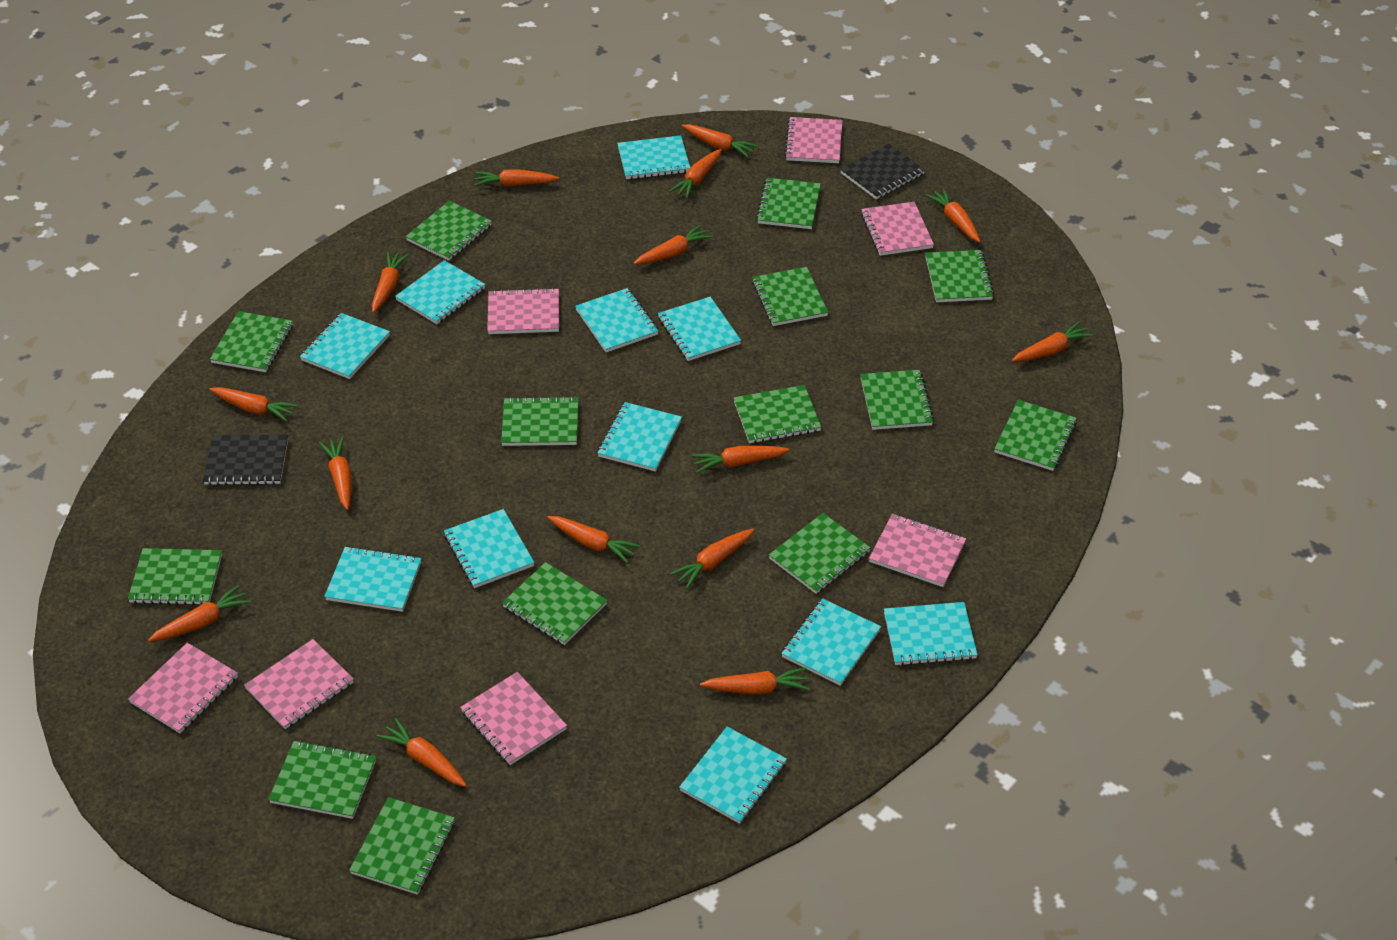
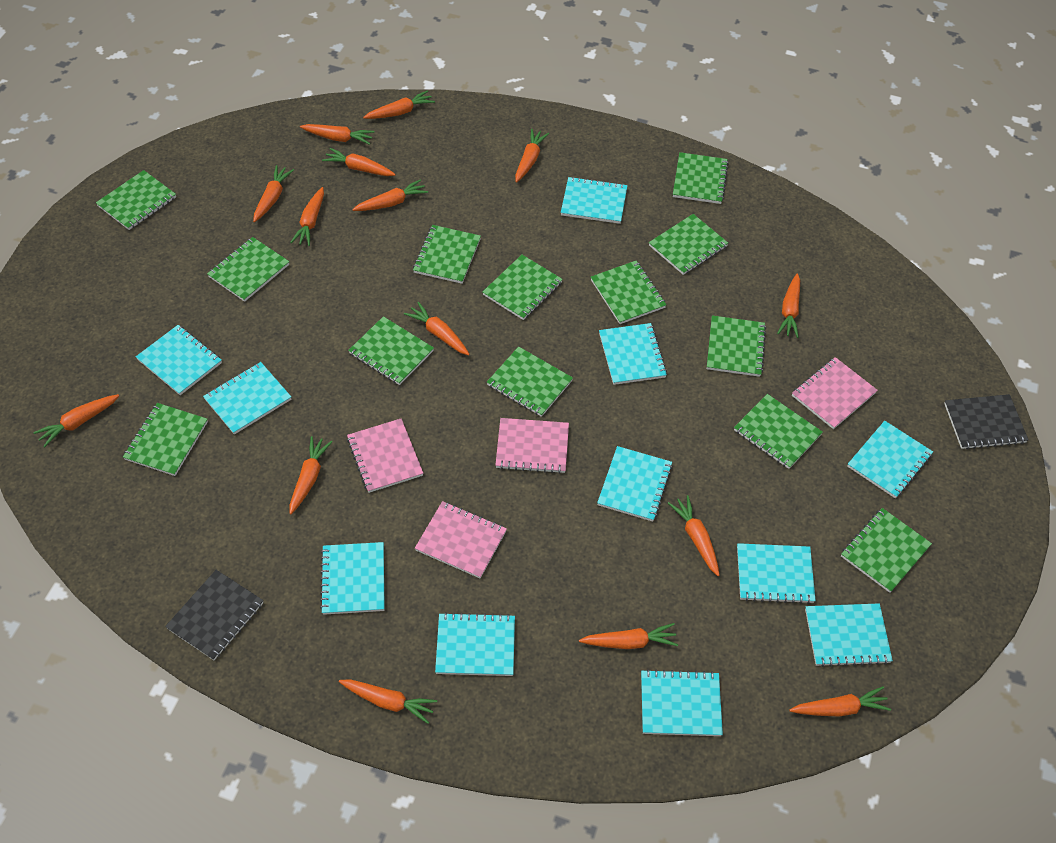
green notebook: [128,548,222,605] [210,311,293,372] [268,740,376,819] [349,797,455,895] [406,201,492,261] [501,396,578,446] [502,562,607,645] [733,385,821,443] [752,267,828,326] [756,178,821,229] [769,513,871,594] [860,370,934,430] [925,250,994,302] [994,400,1077,471] = 14 -> [96,170,176,230] [123,403,208,476] [207,237,289,302] [348,316,434,385] [413,225,481,284] [483,255,563,320] [487,346,573,417] [591,261,666,324] [649,214,728,275] [673,152,728,204] [707,315,766,377] [734,394,823,469] [841,508,932,593] = 13
pink notebook: [128,643,238,733] [244,639,354,729] [460,672,567,765] [487,288,559,334] [784,117,842,163] [861,202,934,256] [869,514,966,587] = 7 -> [347,419,423,493] [415,501,507,578] [495,418,569,474] [792,357,878,429] = 4

